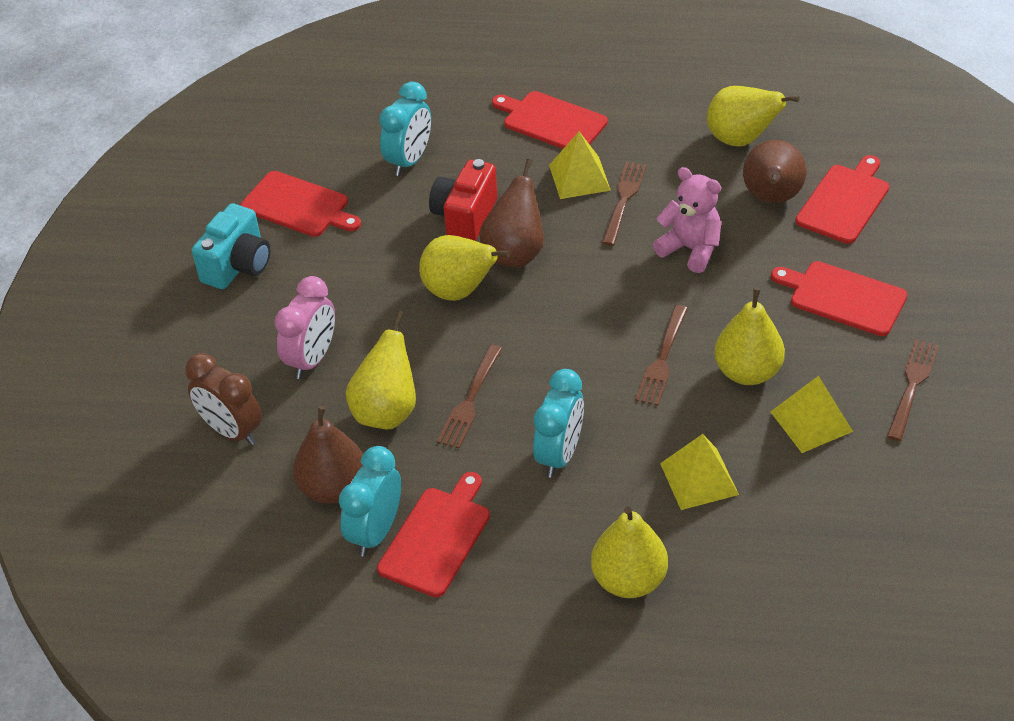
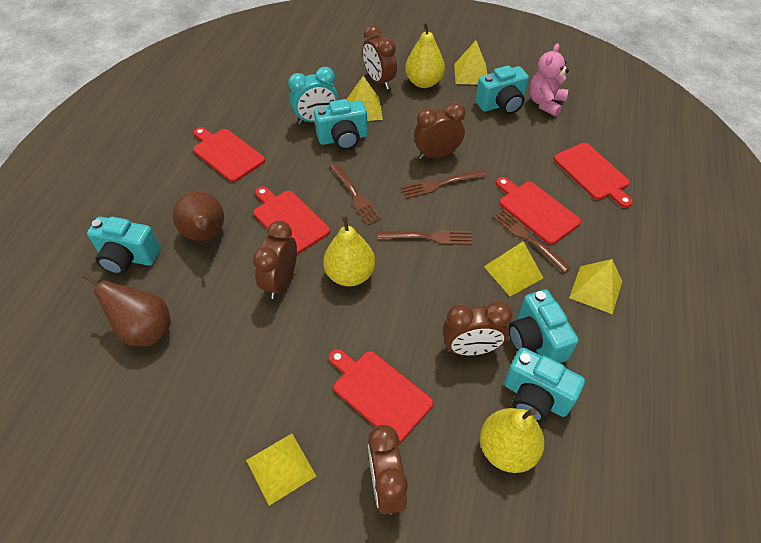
brown clock: [186,353,262,445] = 1 -> [253,220,297,299] [363,25,397,90] [368,425,408,515] [414,102,466,159] [442,301,512,356] = 5
brown pear: [293,406,363,504] [479,159,544,268] [743,140,807,203] = 3 -> [82,273,170,346] [173,191,224,241] = 2
pink clock: [275,276,335,379] = 1 -> none = 0
red camera: [429,159,497,241] = 1 -> none = 0
turquoise camera: [192,203,271,289] = 1 -> [87,217,161,275] [314,99,367,150] [475,66,529,114] [504,348,585,423] [508,289,579,363] = 5
turquoise clock: [339,446,401,557] [379,82,431,176] [533,369,584,478] = 3 -> [288,67,338,124] = 1
yellow pear: [346,311,416,430] [419,235,510,301] [591,506,668,598] [707,86,800,146] [714,288,785,385] = 5 -> [323,216,375,287] [405,22,445,88] [480,408,545,473] = 3
yellow pyramid: [549,131,611,199] [660,434,739,510] [770,376,853,453] = 3 -> [246,433,316,506] [347,76,383,121] [454,41,487,85] [484,241,543,296] [569,259,622,314] = 5

